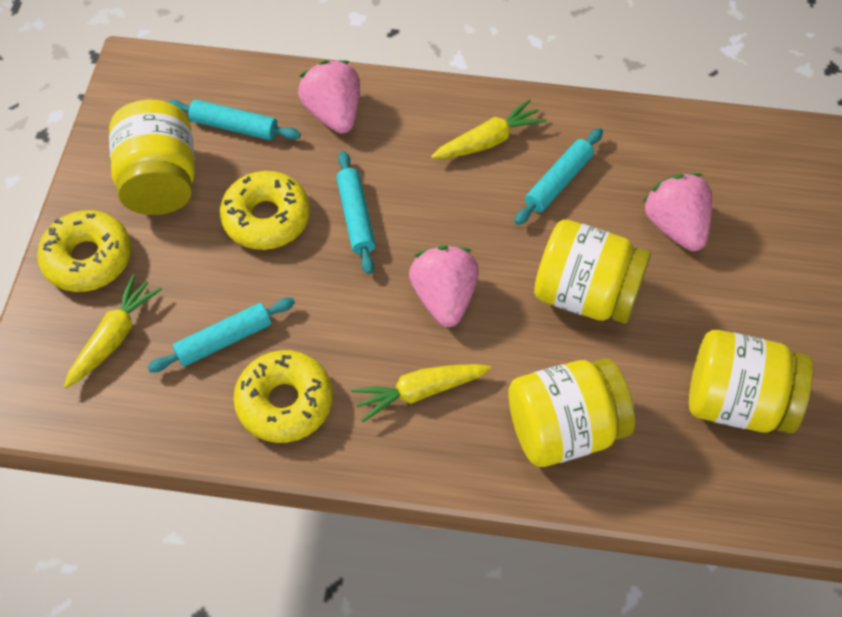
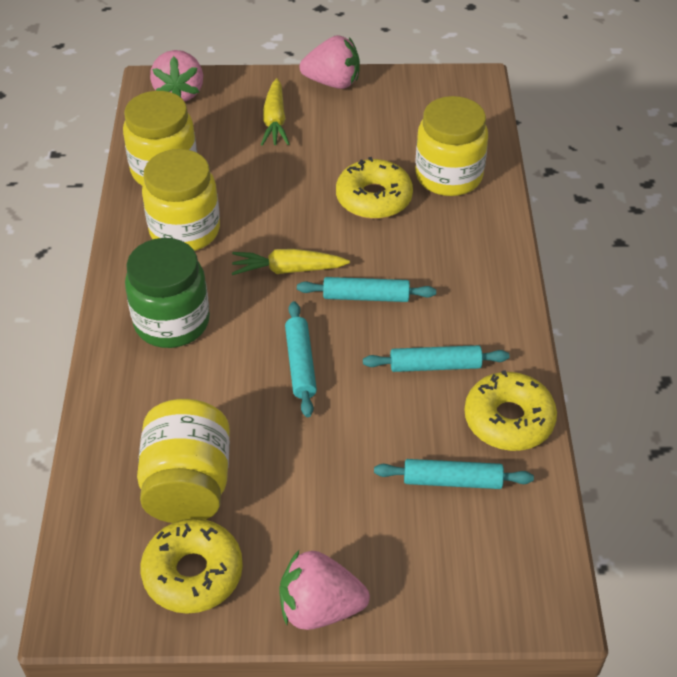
green jar: none = 0 -> [125,238,210,348] = 1
yellow carrot: [64,274,162,388] [351,364,491,422] [431,99,547,159] = 3 -> [232,249,350,275] [261,78,289,146] = 2

